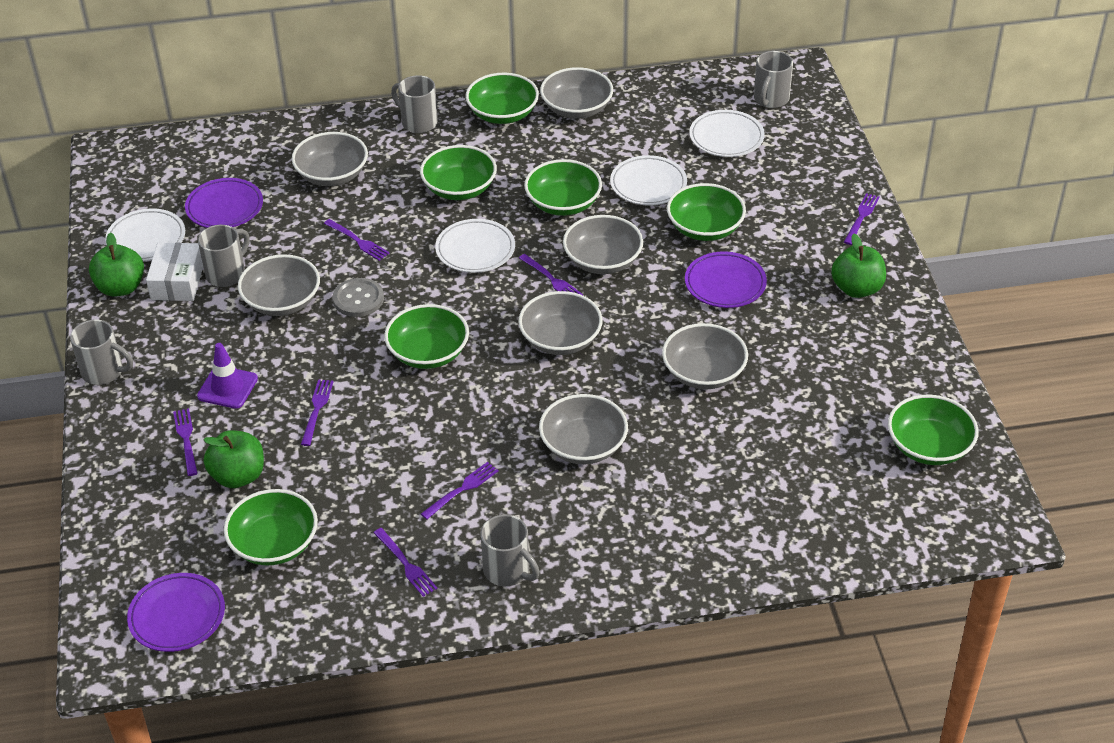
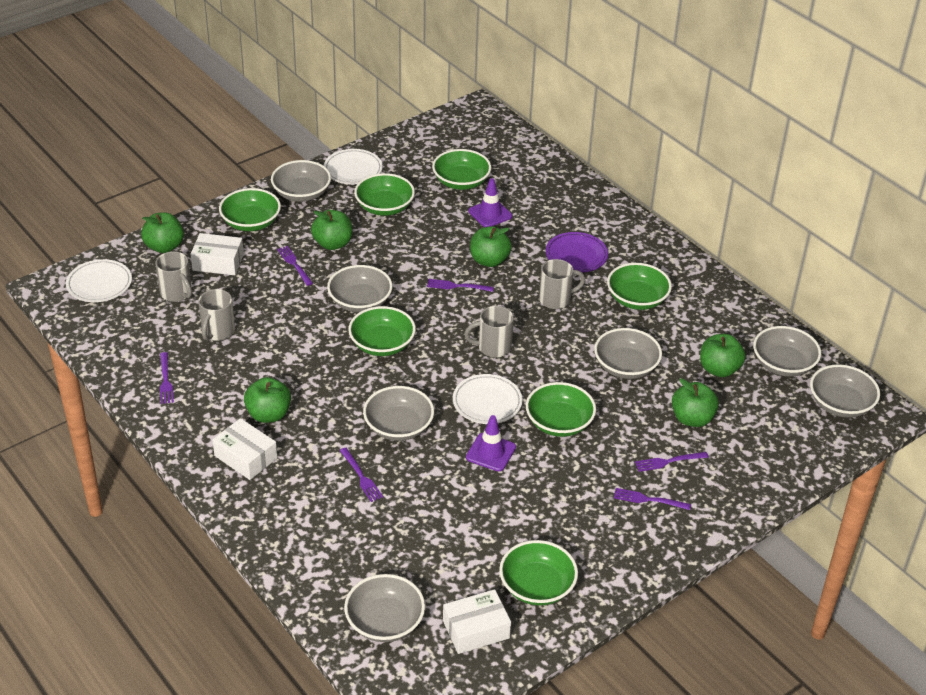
green apple: [89,233,144,296] [204,430,264,488] [831,234,886,298] = 3 -> [141,213,184,253] [244,377,291,423] [311,210,352,250] [470,226,512,267] [672,378,719,427] [700,334,745,377] = 6
grey button: [333,278,384,317] = 1 -> none = 0
grey mug: [70,320,133,385] [198,225,250,287] [391,75,438,133] [480,514,540,586] [754,51,793,108] = 5 -> [155,251,192,302] [198,289,235,341] [464,306,514,358] [539,259,585,309] = 4
purple fork: [173,408,198,476] [301,379,334,446] [324,219,389,261] [373,528,438,597] [421,462,499,519] [519,254,583,295] [844,193,880,245] = 7 -> [160,352,174,404] [277,246,313,286] [340,448,383,502] [427,279,494,292] [614,488,691,510] [635,452,709,472] = 6
purple plate: [127,573,225,652] [185,178,263,228] [685,252,767,308] = 3 -> [546,232,608,272] = 1
purple traffic cone: [197,343,258,409] = 1 -> [466,415,516,471] [468,178,512,227] = 2
white box: [146,243,203,301] = 1 -> [190,233,244,275] [212,418,277,480] [443,589,511,654] = 3
white plate: [105,208,185,261] [435,219,515,273] [610,155,687,206] [689,110,765,157] = 4 -> [66,259,132,302] [324,149,383,185] [453,374,523,424] = 3

